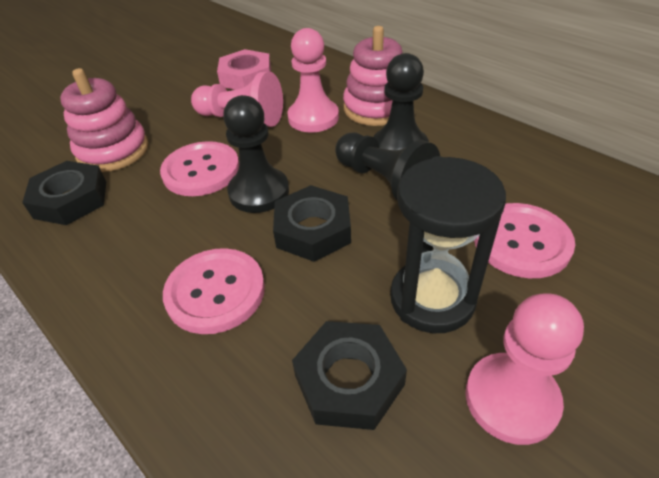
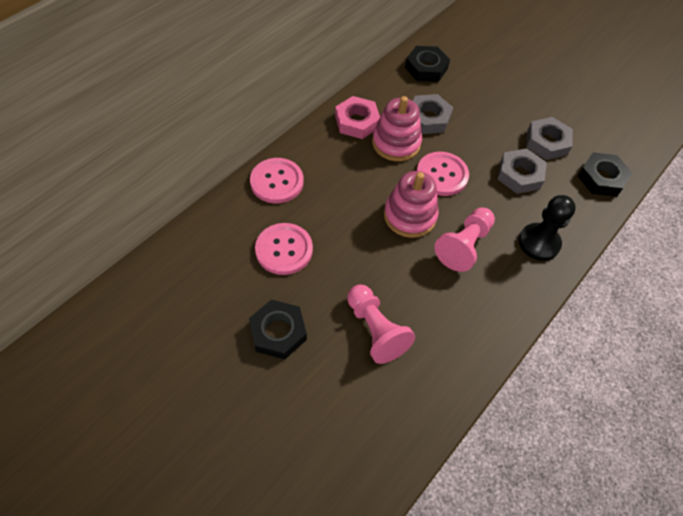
black hourglass: [390,156,506,333] = 1 -> none = 0
black pawn: [223,95,289,213] [335,133,440,201] [374,53,429,150] = 3 -> [519,195,576,261] = 1
grey nut: none = 0 -> [413,94,453,134] [497,148,547,194] [526,117,573,160] = 3
pink pawn: [191,72,283,127] [288,28,339,133] [465,293,584,445] = 3 -> [347,284,415,364] [434,207,495,272] = 2

